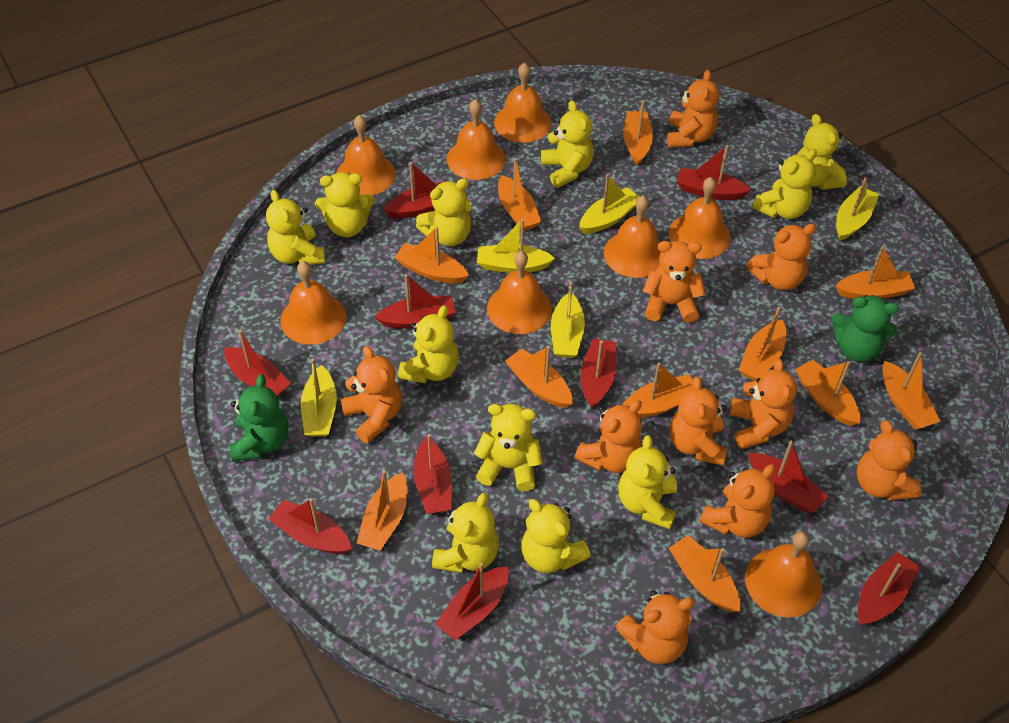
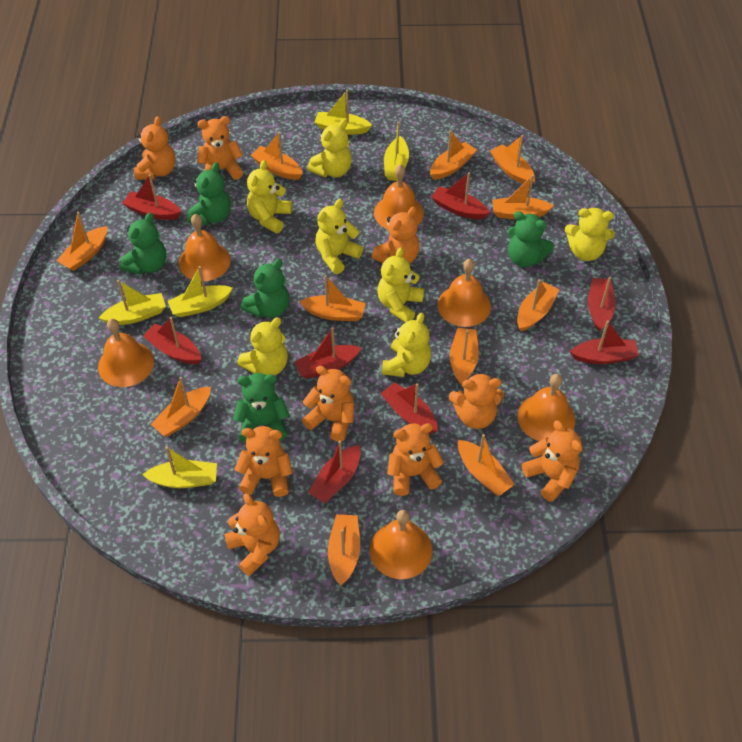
green teddy bear: [230,374,288,462] [832,295,899,362] = 2 -> [120,213,166,275] [187,163,231,225] [233,373,289,442] [241,259,289,318] [508,211,554,267] = 5
orange bell: [280,261,346,345] [337,115,396,195] [447,99,506,180] [487,251,552,334] [494,63,551,143] [604,196,661,278] [668,177,731,259] [745,531,822,617] = 8 -> [98,319,154,387] [179,214,231,281] [370,510,432,579] [374,165,424,230] [437,259,491,327] [517,374,575,441] = 6
orange teddy bear: [341,346,402,443] [575,400,642,473] [615,590,695,664] [643,241,706,323] [667,70,719,148] [670,377,727,466] [699,464,775,538] [730,358,797,449] [746,224,816,290] [857,420,921,501] = 10 -> [134,116,175,180] [197,116,243,180] [224,493,280,576] [235,426,293,497] [302,366,354,441] [372,207,420,264] [387,423,444,496] [449,372,504,429] [522,421,582,502] = 9
red boat: [224,330,291,397] [269,498,352,554] [375,274,456,329] [383,162,447,218] [414,434,452,514] [435,563,509,640] [580,338,616,408] [677,145,751,200] [748,441,829,513] [857,552,920,625] = 10 -> [122,174,181,220] [143,317,202,364] [294,327,361,378] [308,440,361,503] [380,382,438,434] [431,172,490,219] [570,320,639,364] [588,277,616,332] = 8
yellow teddy bear: [266,190,325,265] [315,172,375,237] [398,305,459,383] [416,178,472,246] [432,493,499,573] [474,404,543,491] [521,499,591,573] [541,100,593,188] [618,435,677,529] [752,149,817,219] [797,114,847,190] = 11 -> [237,317,288,375] [247,160,292,234] [307,120,352,177] [315,199,363,274] [378,247,424,322] [382,313,431,377] [565,208,615,261] = 7

